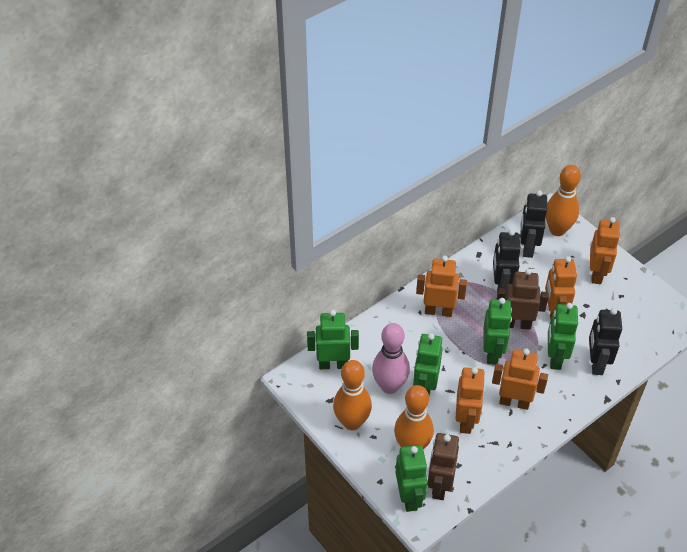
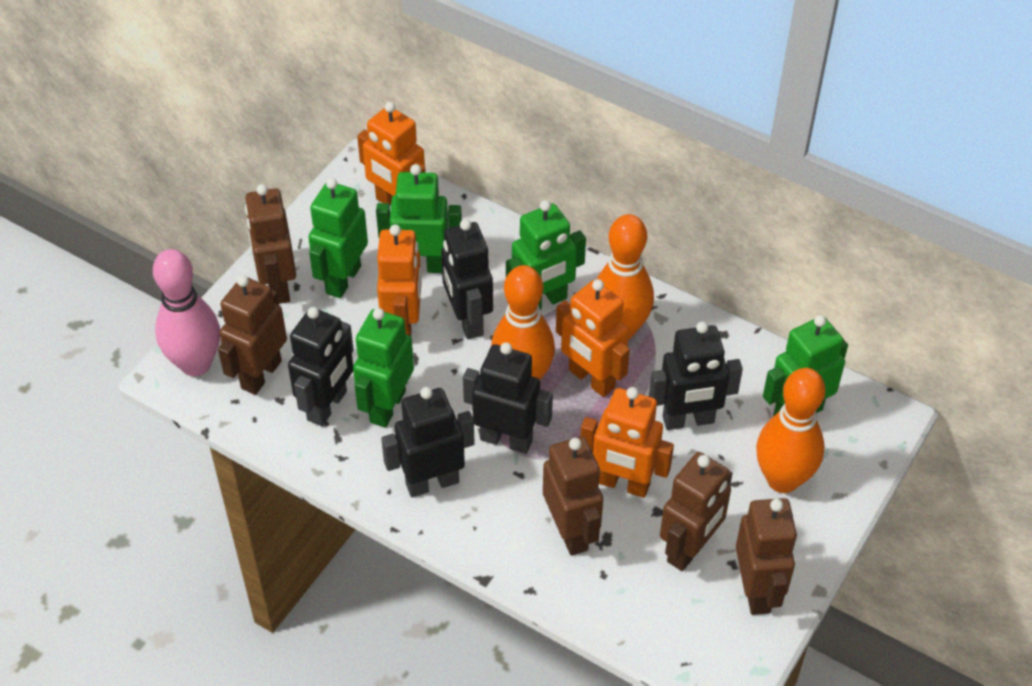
black robot: [493,229,521,293] [520,190,547,258] [589,308,622,375] = 3 -> [288,307,354,426] [381,387,475,497] [441,219,493,339] [463,342,553,454] [649,321,743,430] = 5
brown robot: [427,433,459,500] [496,269,549,330] = 2 -> [218,275,287,395] [245,184,296,304] [543,436,603,556] [660,452,732,571] [736,498,797,615] = 5
orange robot: [416,255,467,317] [456,367,485,434] [492,348,548,410] [545,256,577,319] [590,217,620,284] = 5 -> [357,102,426,205] [377,224,422,336] [556,279,630,397] [581,387,674,498] = 4

